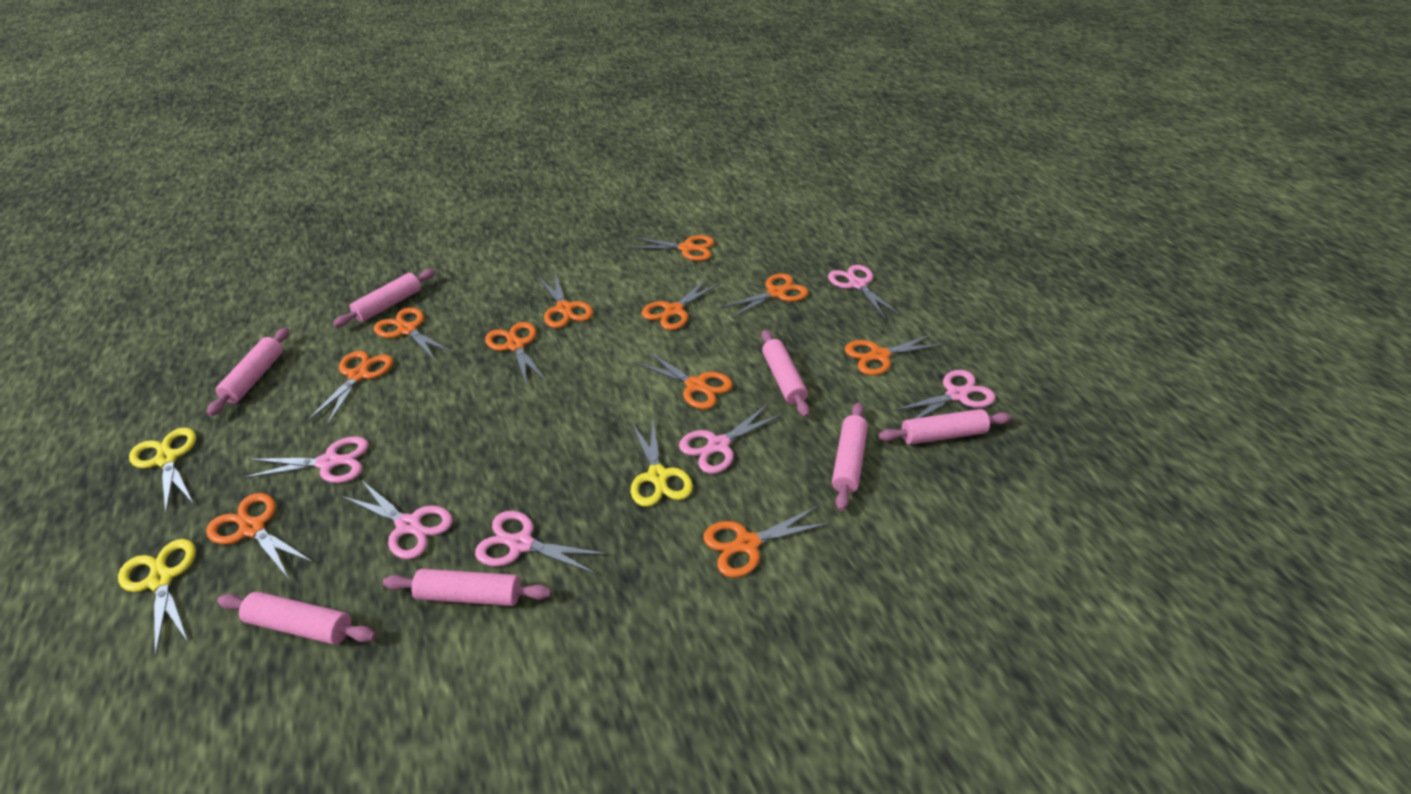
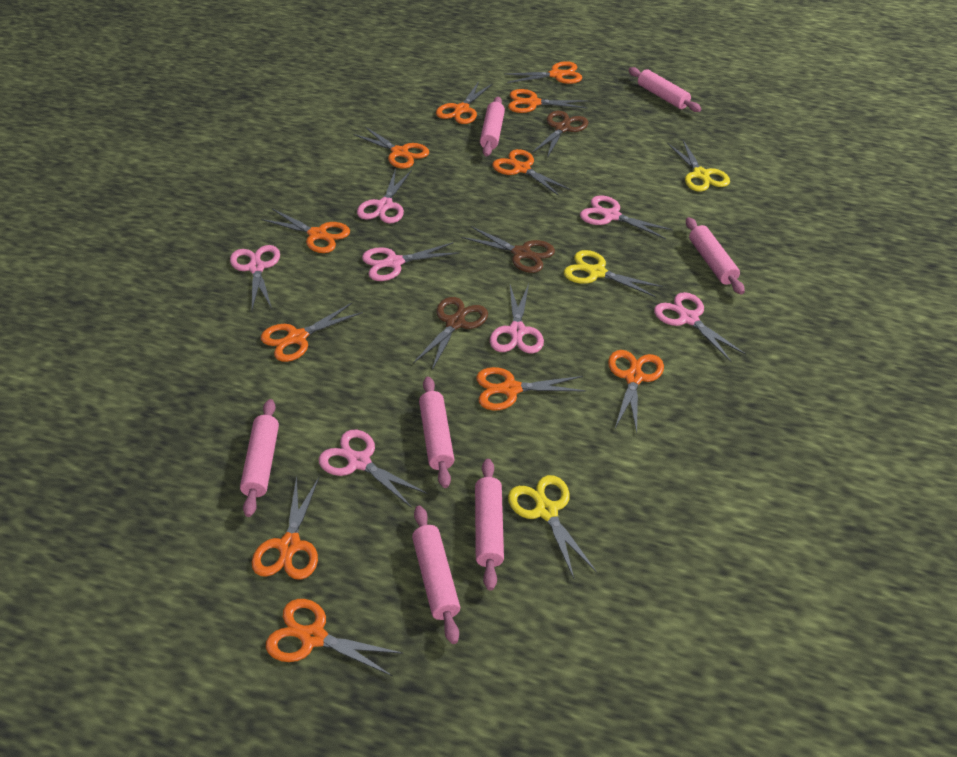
brown scissors: none = 0 -> [413,297,488,370] [461,226,555,273] [532,111,588,158] = 3
pink scissors: [242,436,369,483] [342,480,453,559] [475,511,607,574] [679,404,783,474] [828,265,901,320] [893,370,995,419] = 6 -> [230,245,280,309] [319,430,428,508] [357,168,412,224] [362,242,459,281] [490,284,544,354] [580,195,673,239] [654,292,746,362] = 7

